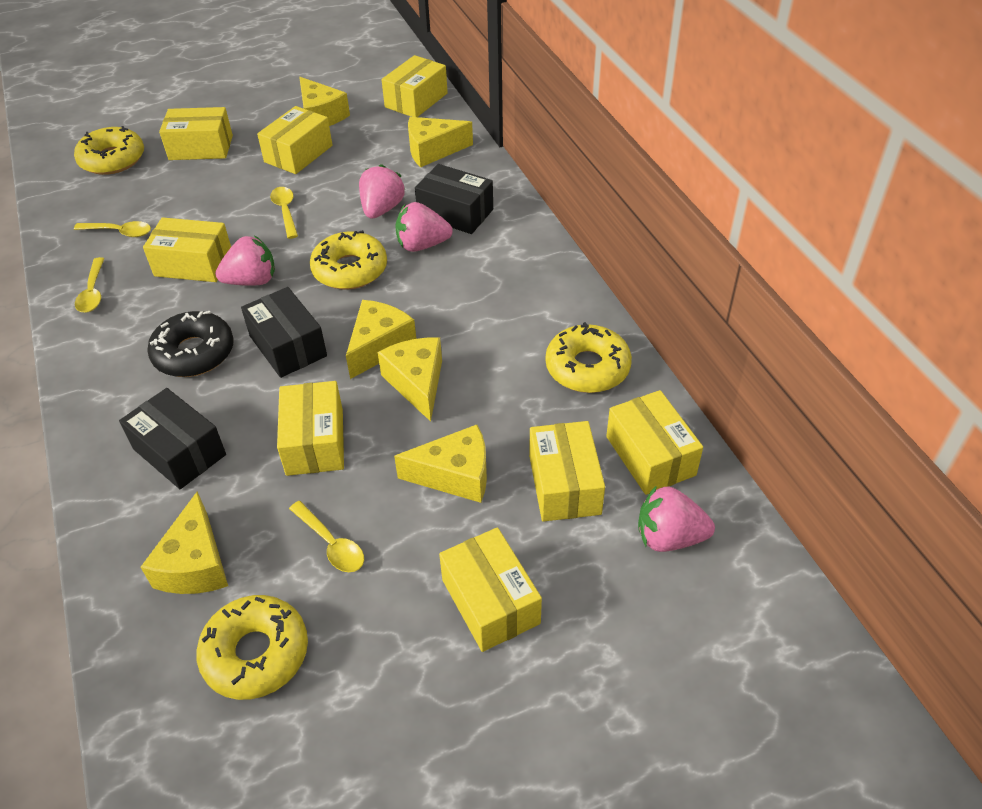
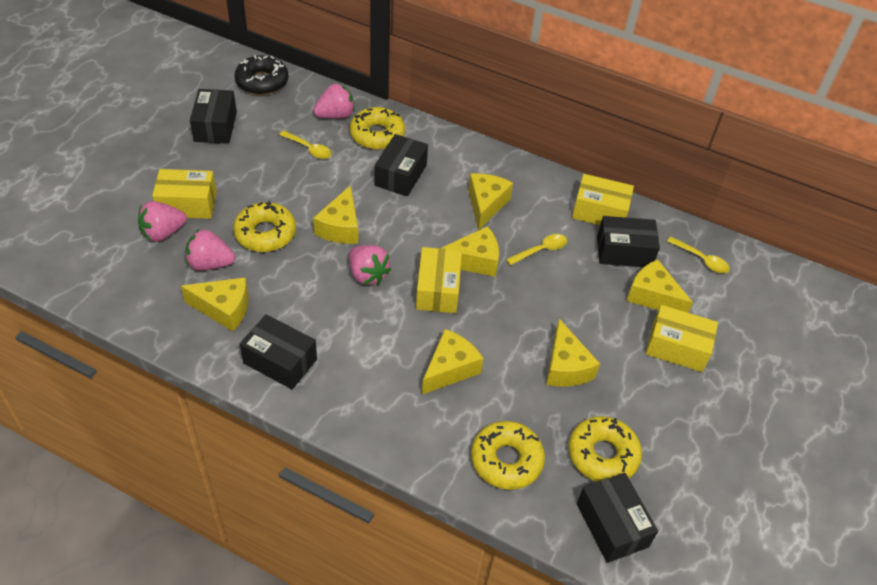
black box: [119,388,226,489] [241,287,327,378] [415,164,493,234] = 3 -> [190,89,237,144] [240,314,317,389] [375,134,428,196] [577,473,658,563] [597,216,660,267] = 5
yellow box: [143,217,231,282] [159,107,233,160] [257,106,332,174] [277,381,344,476] [381,55,448,117] [439,527,542,652] [529,421,605,522] [606,390,703,495] = 8 -> [152,169,217,219] [416,247,462,313] [572,174,634,225] [646,305,718,372] = 4
yellow cheese: [141,491,228,594] [299,77,350,126] [346,300,416,379] [377,338,442,422] [394,425,487,503] [408,117,473,167] = 6 -> [181,277,248,332] [313,185,358,244] [422,329,484,394] [442,226,499,277] [468,173,513,230] [546,319,600,387] [626,259,693,313] = 7
yellow spoon: [74,221,151,237] [75,257,105,313] [270,187,298,239] [289,501,364,572] = 4 -> [279,130,331,159] [506,234,567,265] [667,237,730,273] = 3

